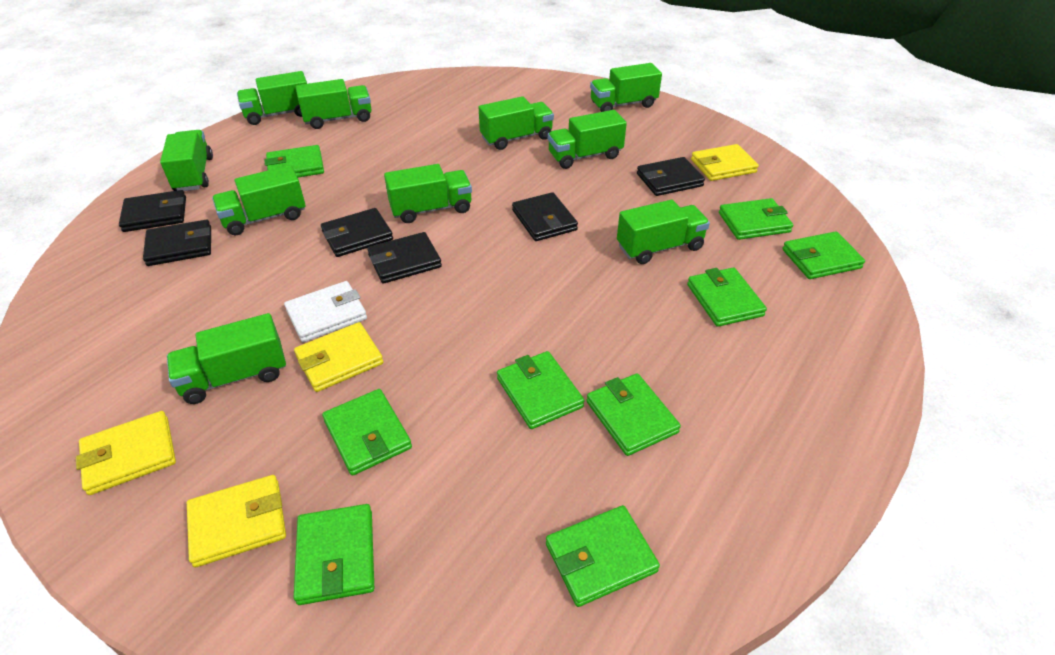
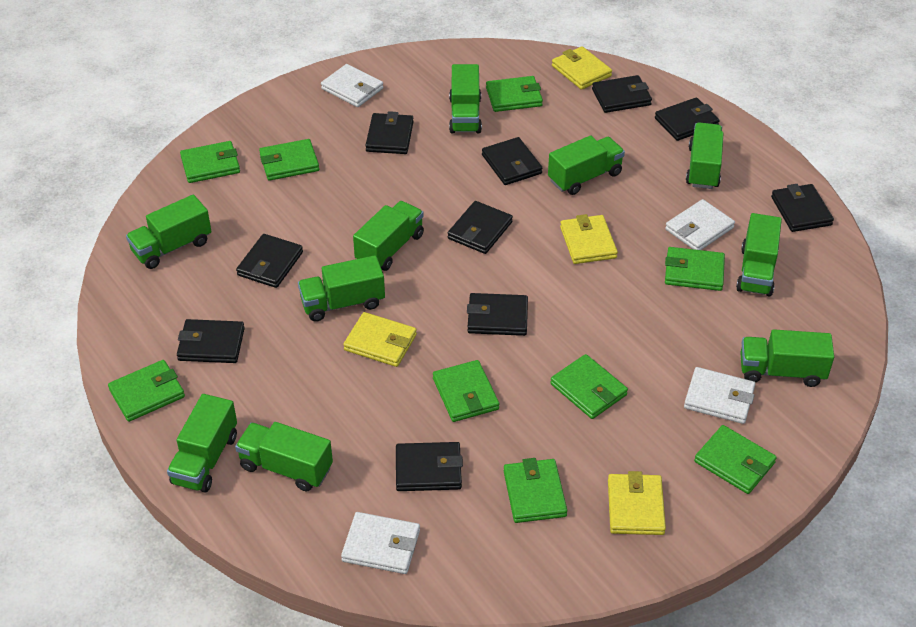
black wallet: [119,190,186,232] [143,220,211,266] [321,208,393,257] [367,232,442,284] [512,192,578,241] [637,157,705,196] = 6 -> [177,319,245,363] [236,234,303,288] [365,111,414,154] [396,442,463,491] [448,201,513,254] [467,293,528,336] [482,137,542,185] [592,75,652,113] [655,97,720,141] [771,184,834,232] = 10
white wallet: [284,281,367,342] = 1 -> [321,64,384,107] [341,512,420,574] [665,199,735,250] [684,367,755,424] = 4

